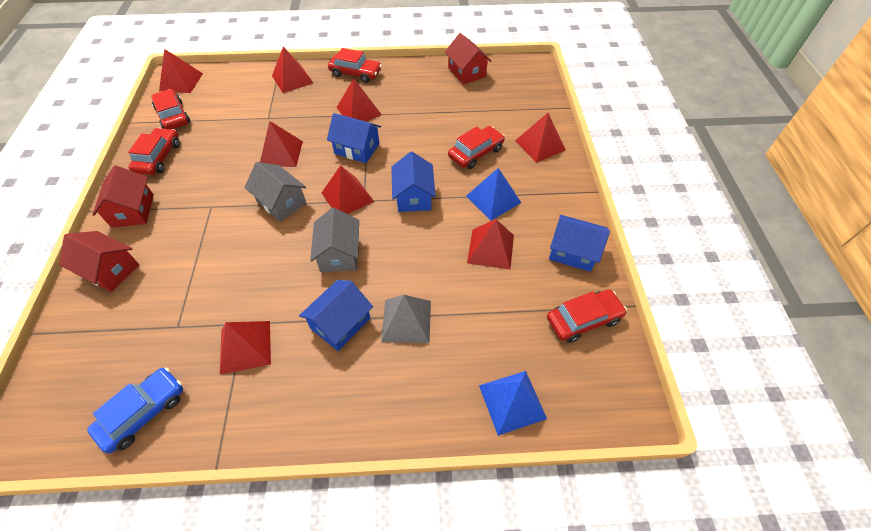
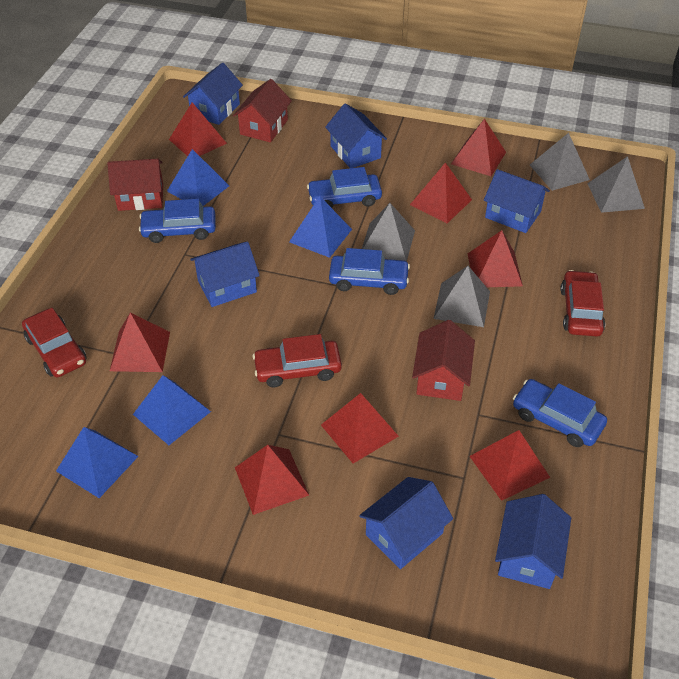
blue car: [87,368,183,453] = 1 -> [139,199,216,243] [307,167,382,208] [329,248,410,295] [513,379,607,447] = 4
blue house: [299,280,373,351] [327,113,381,163] [391,152,436,212] [549,215,610,272] = 4 -> [183,63,243,125] [190,241,260,307] [325,103,387,168] [359,477,453,569] [484,169,550,233] [495,494,571,589] = 6
blue pyramid: [466,168,521,221] [479,371,547,436] = 2 -> [56,427,139,498] [133,375,211,445] [167,149,229,206] [289,196,352,258] = 4
grey house: [244,162,306,222] [310,208,359,272] = 2 -> none = 0
grey pyramid: [381,295,431,343] = 1 -> [362,203,415,261] [433,266,490,327] [530,133,590,191] [587,156,645,213] = 4
red car: [128,128,180,175] [152,89,190,129] [328,48,382,83] [448,126,505,169] [547,289,627,343] = 5 -> [22,308,87,377] [252,334,342,387] [560,270,605,336] = 3

